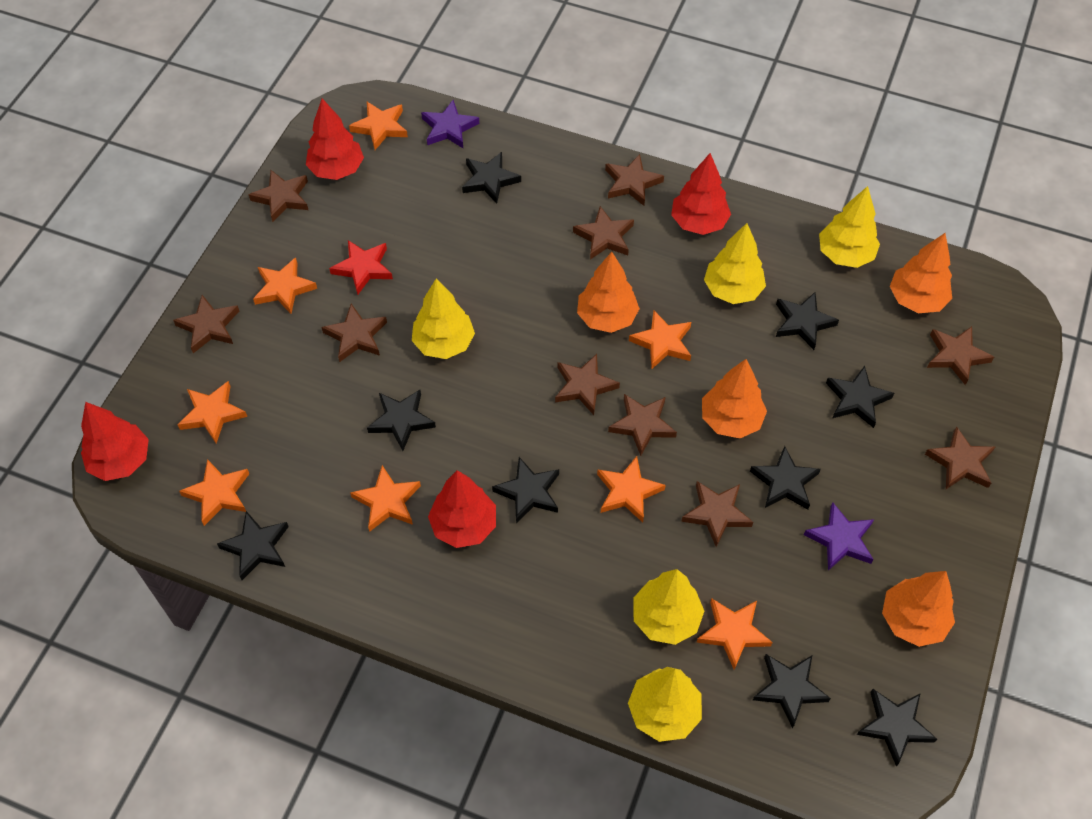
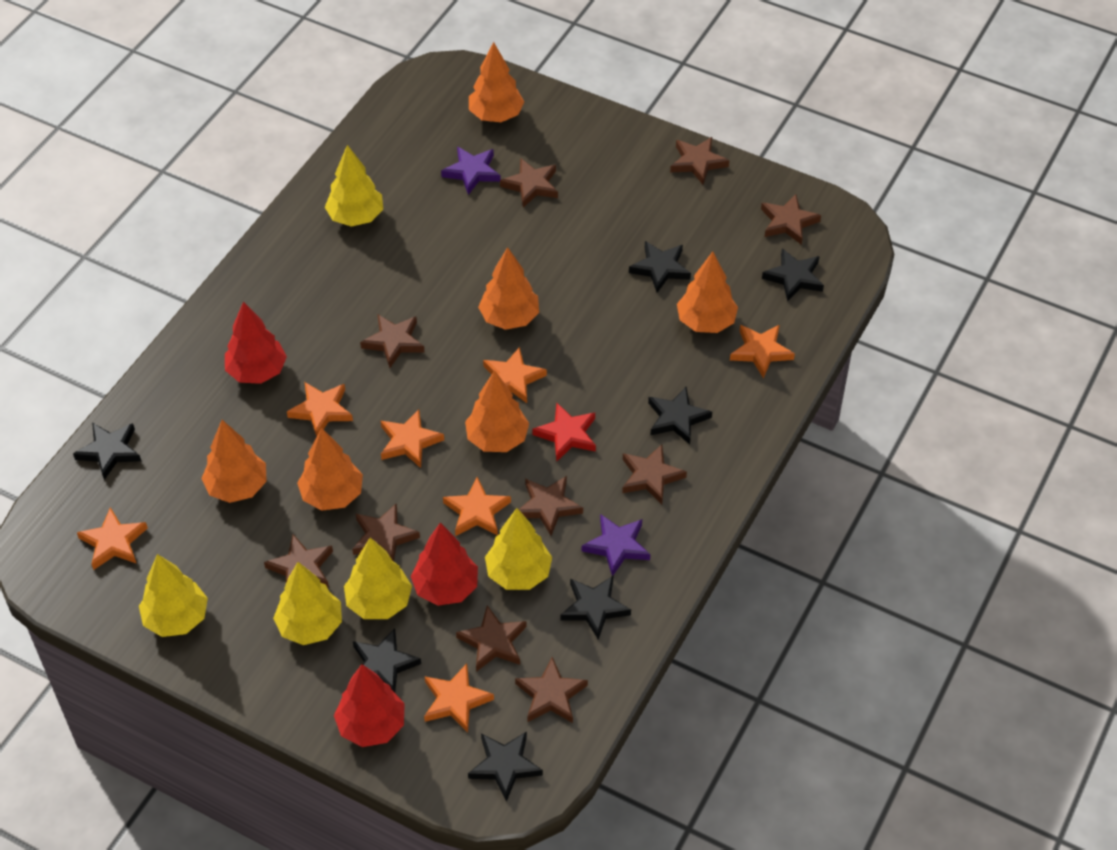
black star: [217,511,289,580] [367,390,436,451] [462,152,521,204] [492,457,559,524] [750,446,821,510] [753,654,831,728] [776,292,839,350] [826,366,894,428] [857,689,937,766] = 9 -> [73,423,141,480] [353,628,421,693] [468,731,543,802] [561,576,631,640] [629,241,691,293] [648,387,712,444] [762,249,824,302] = 7
orange star: [177,381,247,443] [179,459,249,526] [253,257,317,314] [349,102,408,150] [350,465,421,532] [597,456,665,522] [629,311,691,370] [696,598,773,670] = 8 -> [77,507,148,570] [287,382,353,437] [381,409,444,468] [424,664,494,733] [443,477,511,536] [483,347,547,403] [730,325,795,378] = 7
orange tree: [577,252,640,333] [702,359,767,438] [882,571,955,647] [890,233,952,313] = 4 -> [201,420,267,503] [297,427,363,510] [465,370,529,452] [469,42,524,122] [478,247,539,330] [677,251,738,333] = 6
red tree: [81,402,149,481] [306,98,364,180] [428,470,496,548] [671,153,731,235] = 4 -> [225,302,287,384] [334,664,405,747] [411,522,478,606] = 3

